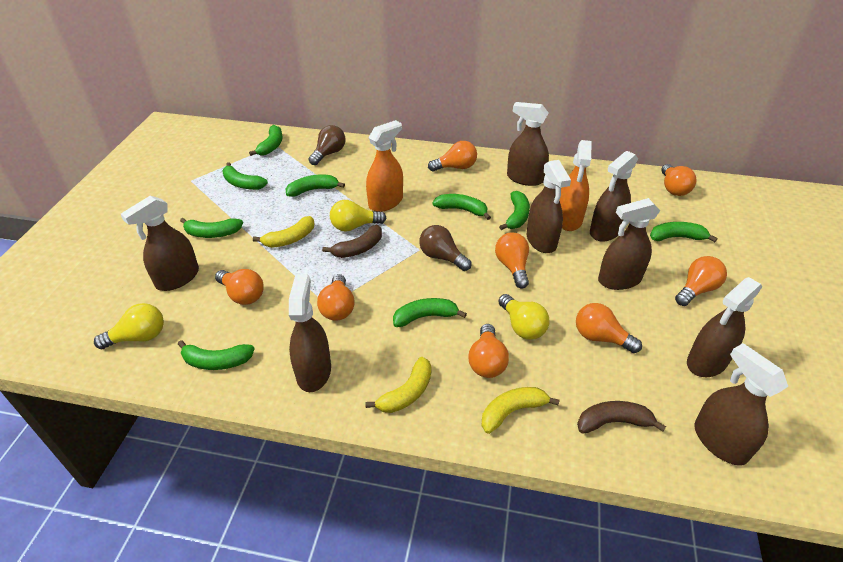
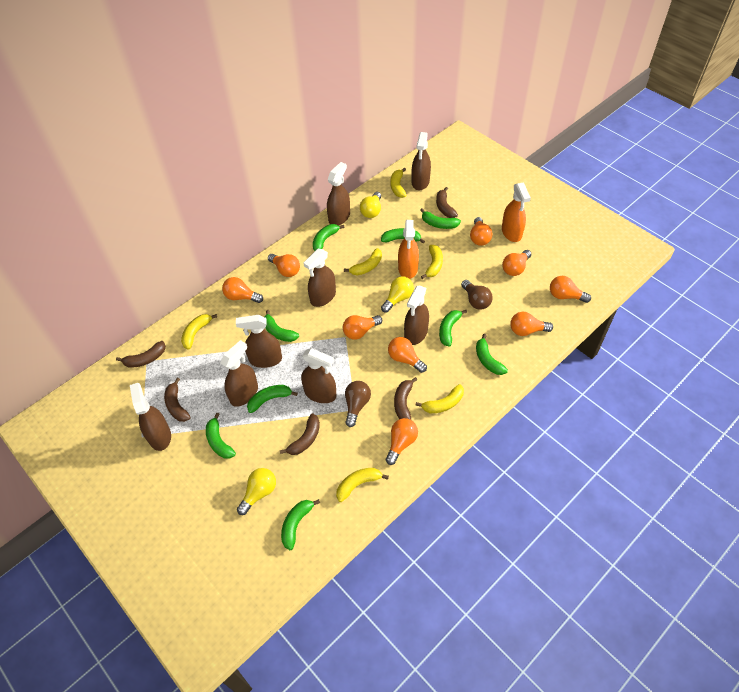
brown banana: [322,225,382,258] [577,401,666,434] = 2 -> [116,341,166,368] [164,378,191,422] [280,413,320,455] [394,377,417,420] [436,187,458,218] = 5
orange light bulb: [215,269,264,305] [317,274,355,321] [428,141,477,172] [468,324,509,378] [495,232,529,289] [576,303,642,353] [661,164,697,196] [675,256,727,306] = 8 -> [222,277,263,303] [268,254,300,277] [343,315,382,340] [386,418,418,465] [388,337,427,373] [470,217,493,246] [502,250,531,276] [510,312,553,336] [550,276,591,303] = 9
yellow banana: [253,216,314,248] [365,357,432,413] [481,387,559,434] = 3 -> [181,314,217,350] [336,468,389,502] [344,248,382,275] [390,168,407,198] [415,384,464,413] [421,245,443,279] = 6

